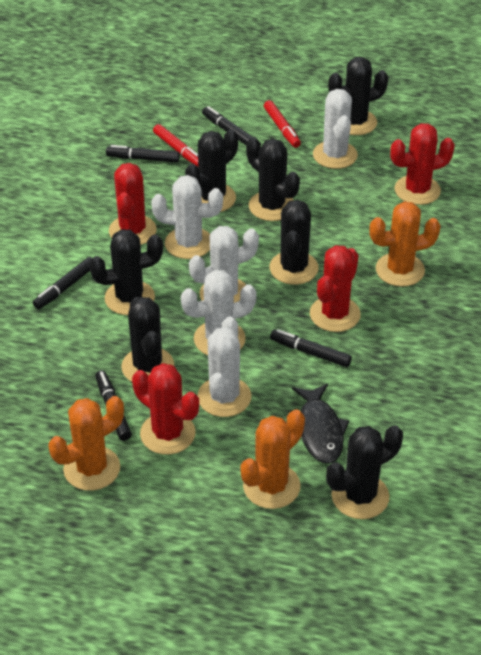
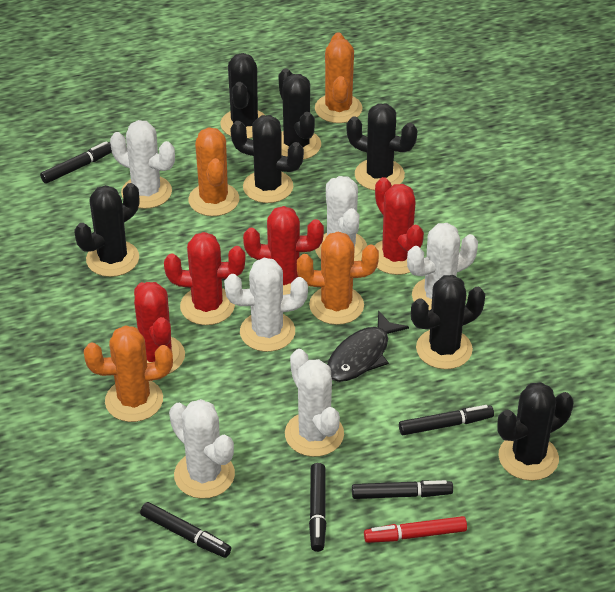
orange cactus: [48,396,124,491] [240,409,305,509] [369,202,441,287] = 3 -> [84,325,173,422] [189,127,239,216] [297,232,379,325] [315,33,363,123] = 4
red marker: [153,124,198,167] [264,100,301,148] = 2 -> [364,516,467,543] = 1
white cactus: [151,175,223,259] [181,270,257,355] [189,226,259,303] [198,316,251,417] [313,89,358,169] = 5 -> [110,120,175,209] [169,399,235,499] [224,258,308,352] [285,349,344,457] [315,176,367,261] [407,223,478,310] = 6

